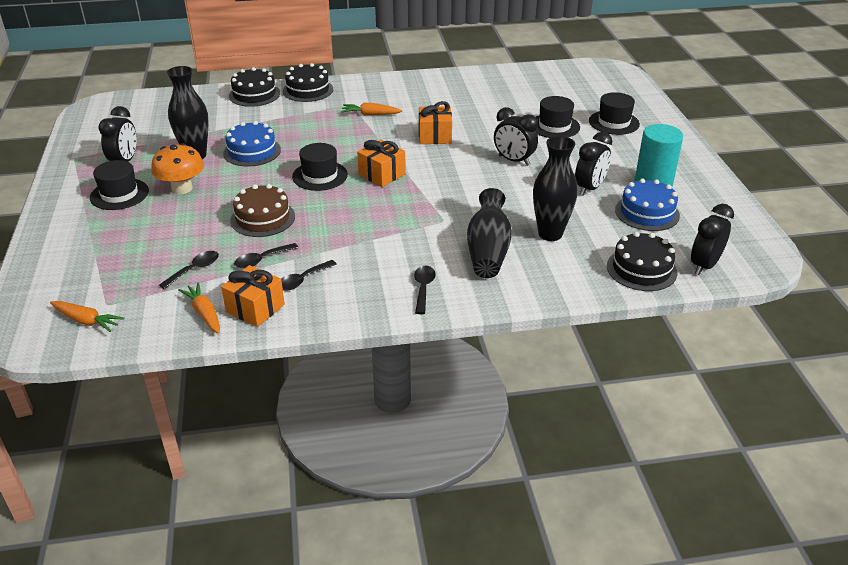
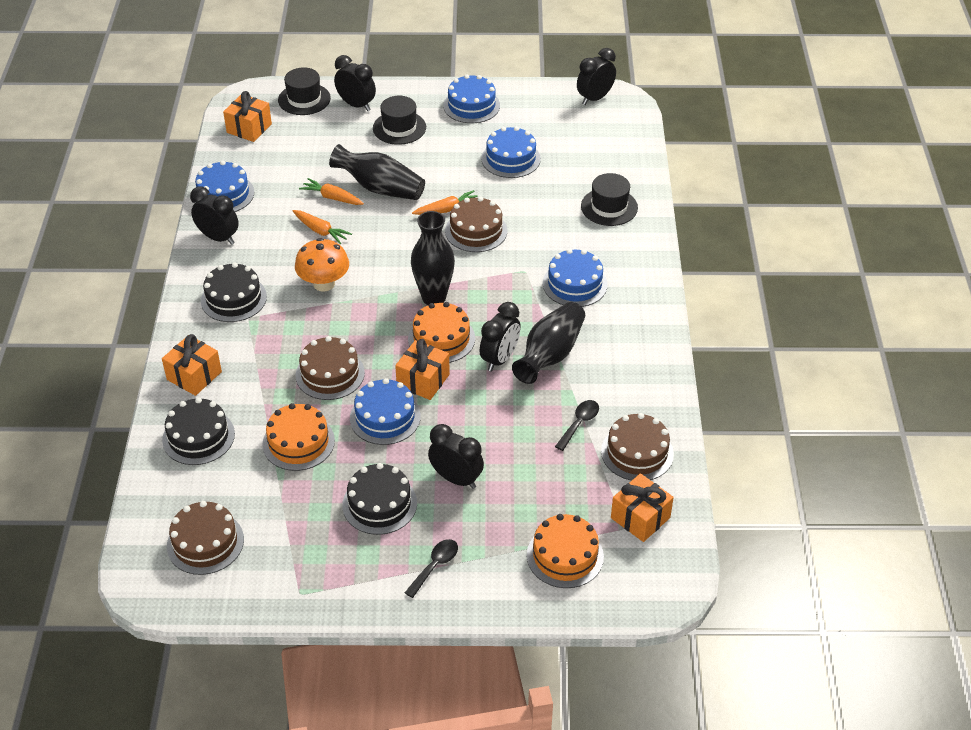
black clock: [98,106,137,162] [494,107,538,166] [575,132,612,196] [691,204,734,275] = 4 -> [190,186,239,245] [334,55,376,111] [428,424,484,489] [480,302,521,372] [577,48,616,105] = 5
black hat: [90,160,149,210] [292,143,348,191] [536,96,580,138] [589,92,640,135] = 4 -> [278,67,331,115] [373,96,426,145] [581,173,638,226] = 3
black spoon: [159,251,219,289] [234,243,298,268] [281,260,337,291] [414,266,436,314] = 4 -> [405,539,458,598] [555,400,599,451] = 2
blue cake: [223,121,281,167] [615,178,680,231] = 2 -> [195,161,254,212] [350,378,421,445] [443,74,500,123] [481,126,541,178] [543,249,607,307] = 5
brown cake: [231,184,295,237] = 1 -> [167,501,244,575] [296,336,365,400] [445,197,507,252] [601,413,674,481] = 4
orange cake: none = 0 -> [262,403,335,471] [408,302,475,363] [527,514,604,588] = 3
orange gift: [221,265,285,327] [357,140,406,187] [419,101,452,144] = 3 -> [162,334,222,396] [223,91,272,142] [395,339,450,400] [611,473,674,542] = 4
turquoise cylinder: [635,124,683,187] = 1 -> none = 0

